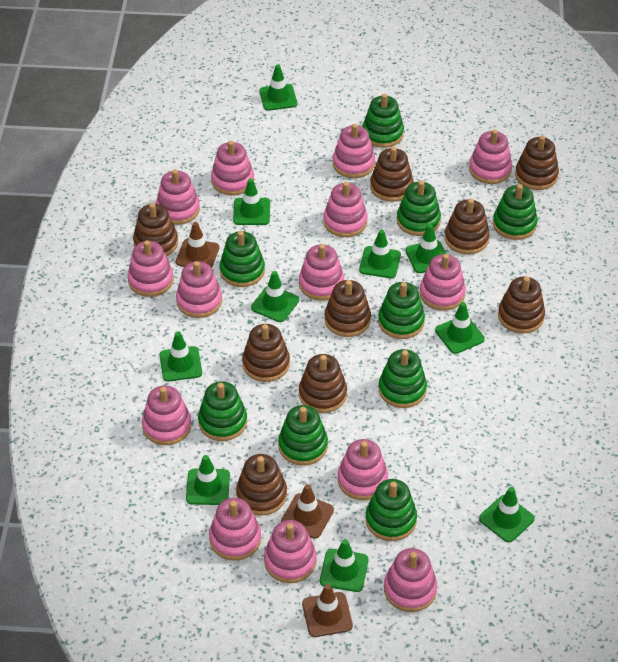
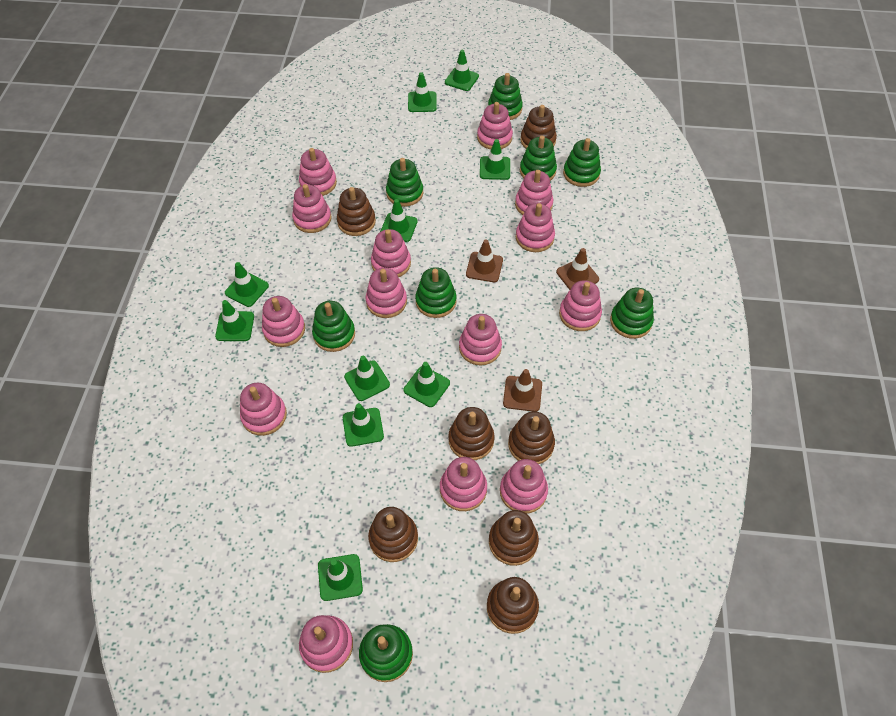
brown stacking toy: [133,203,178,256] [236,454,287,516] [242,324,290,382] [299,354,347,413] [324,280,371,337] [370,147,413,202] [445,199,490,254] [498,276,545,334] [515,135,559,190] = 9 -> [337,187,376,236] [368,507,418,562] [448,407,495,460] [487,577,539,634] [489,510,539,566] [508,411,555,464] [521,105,557,149] = 7
green stacking toy: [198,381,247,441] [220,231,265,287] [278,405,328,465] [362,94,404,148] [366,479,417,541] [378,282,425,339] [379,349,427,408] [397,181,441,236] [493,184,538,240] = 9 -> [312,301,355,352] [359,624,413,682] [386,158,423,207] [415,267,457,318] [488,73,523,120] [520,136,557,181] [563,138,601,187] [610,288,654,339] = 8

